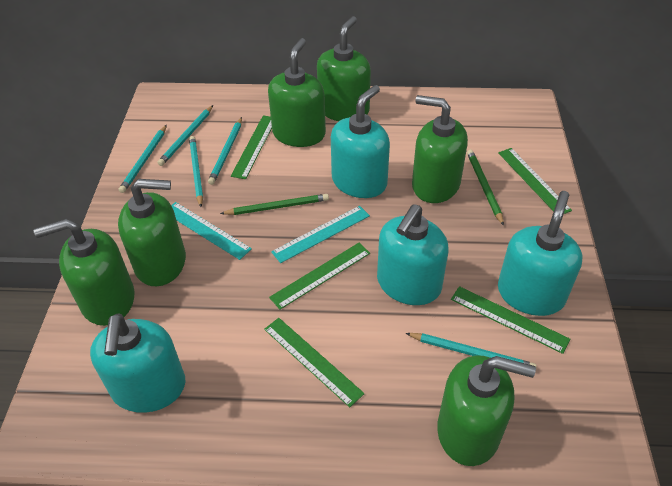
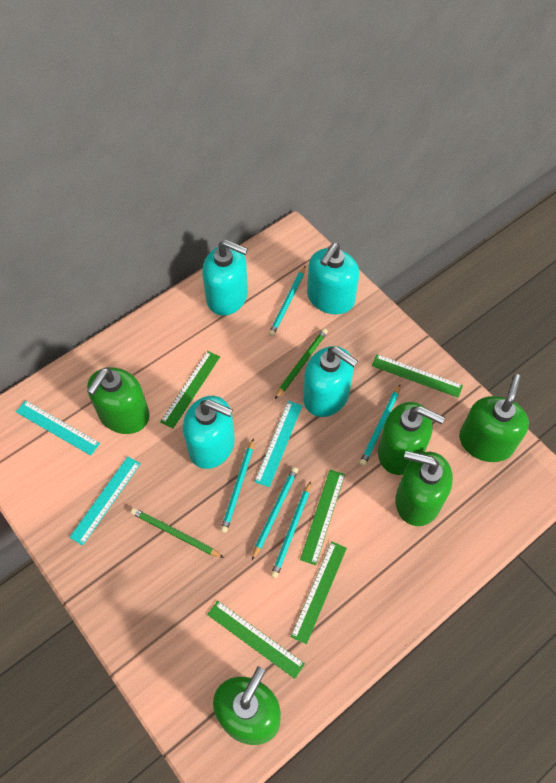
green soap dispenser: [34,219,134,326] [118,179,186,286] [268,38,326,147] [317,16,371,121] [412,95,468,203] [437,355,536,466] = 6 -> [87,367,150,434] [213,666,281,745] [378,402,445,475] [395,451,453,526] [459,374,529,462] = 5
turquoise ruler: [171,202,252,260] [271,206,370,263] = 2 -> [16,400,100,456] [69,456,141,545] [255,401,302,487] = 3

